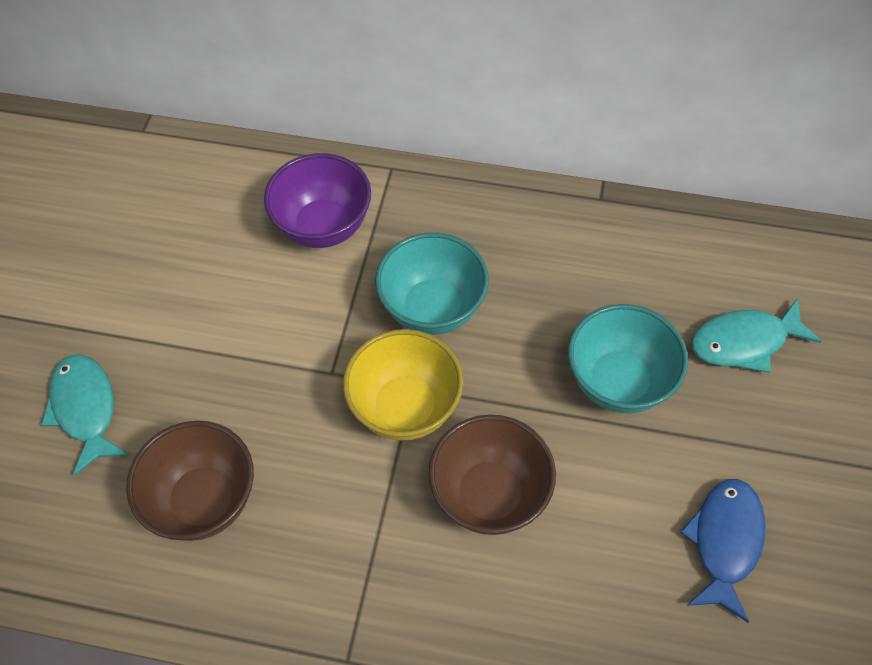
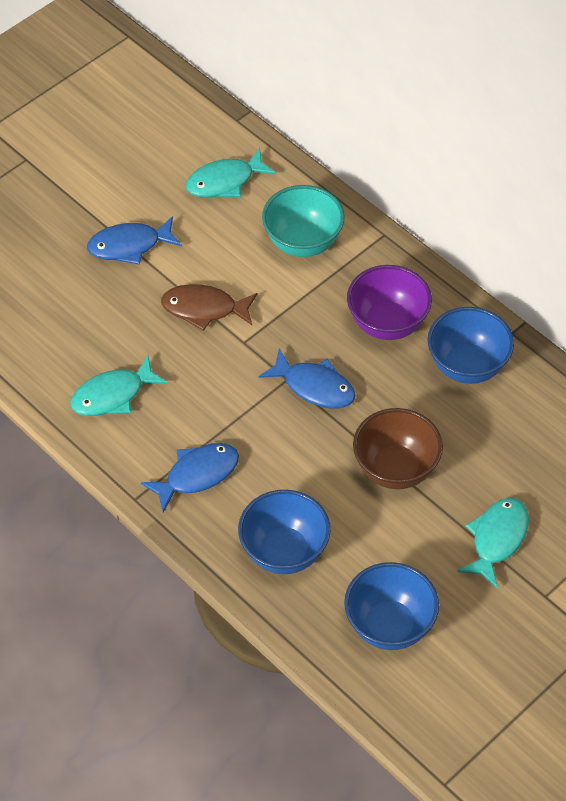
blue bowl: none = 0 -> [238,490,330,574] [344,562,439,650] [428,307,514,384] = 3
blue fish: [680,479,766,623] = 1 -> [87,216,182,265] [141,443,239,513] [259,349,356,408] = 3
brown bowl: [126,421,254,541] [428,414,556,535] = 2 -> [353,408,443,489] = 1
brown fish: none = 0 -> [161,284,257,331] = 1
turquoise bowl: [375,233,489,335] [568,304,688,413] = 2 -> [262,185,345,257] = 1
turquoise fish: [41,354,129,476] [691,298,822,373] = 2 -> [70,355,168,416] [185,148,276,198] [457,498,529,588] = 3
yellow bowl: [343,329,464,440] = 1 -> none = 0

